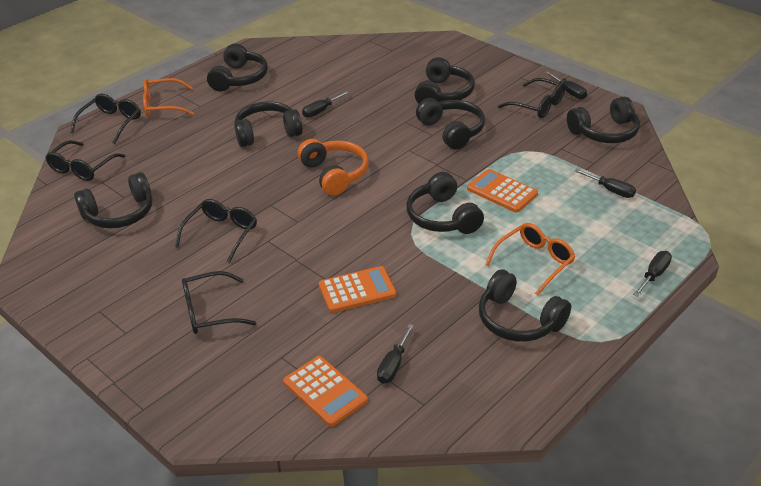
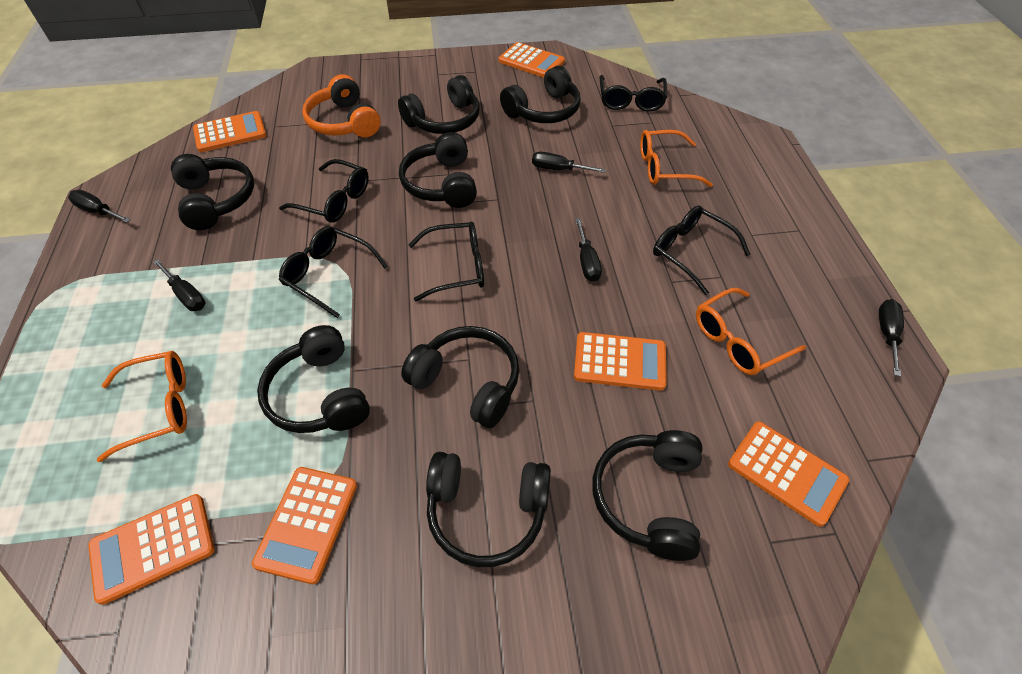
orange calculator: [283,356,368,427] [319,266,397,313] [467,169,538,213] = 3 -> [88,494,214,605] [193,111,267,152] [252,467,357,584] [499,42,565,78] [574,332,667,391] [728,421,849,527] = 6
orange glasses: [143,78,194,117] [485,223,575,296] = 2 -> [97,351,187,462] [640,130,713,187] [696,288,806,375] = 3

